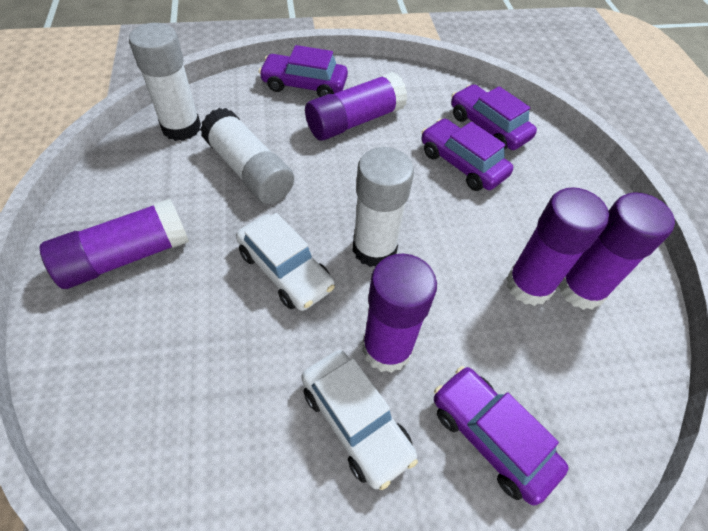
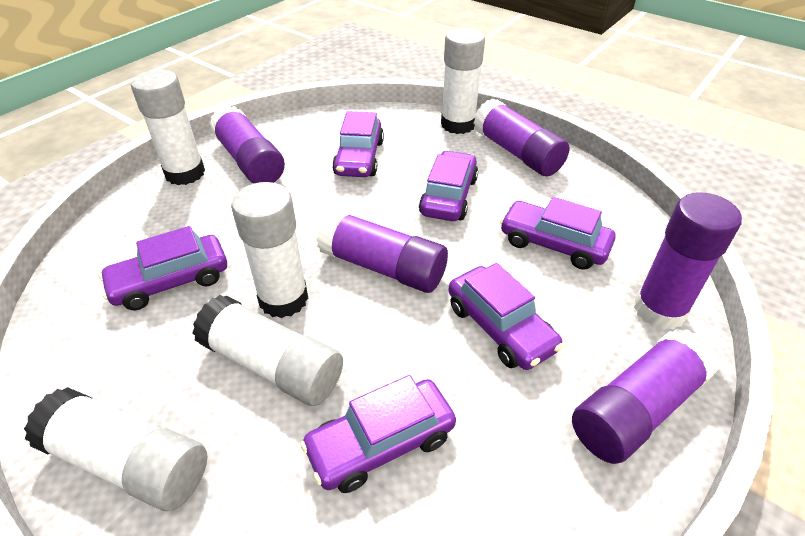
purple car: [259,45,348,97] [421,119,513,191] [434,366,568,505] [451,84,537,150] = 4 -> [99,226,227,310] [300,375,456,493] [332,111,384,177] [419,151,478,221] [448,263,563,370] [500,197,616,270] = 6
white car: [236,213,335,311] [302,350,418,490] = 2 -> none = 0
white glue stick: [129,23,201,141] [200,108,294,204] [353,147,414,267] = 3 -> [24,387,207,511] [131,70,205,185] [192,295,343,406] [231,182,308,318] [441,28,485,134] = 5

